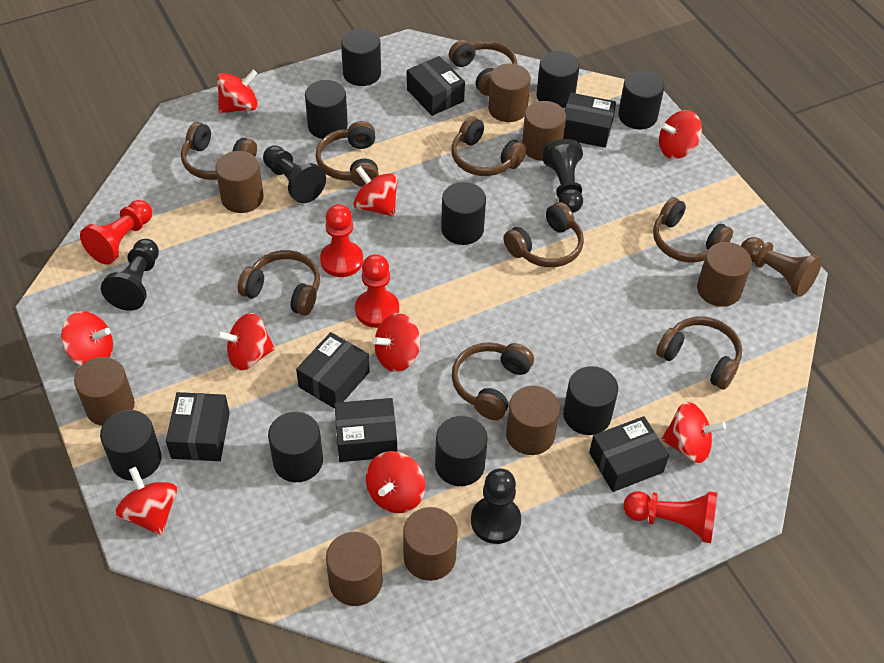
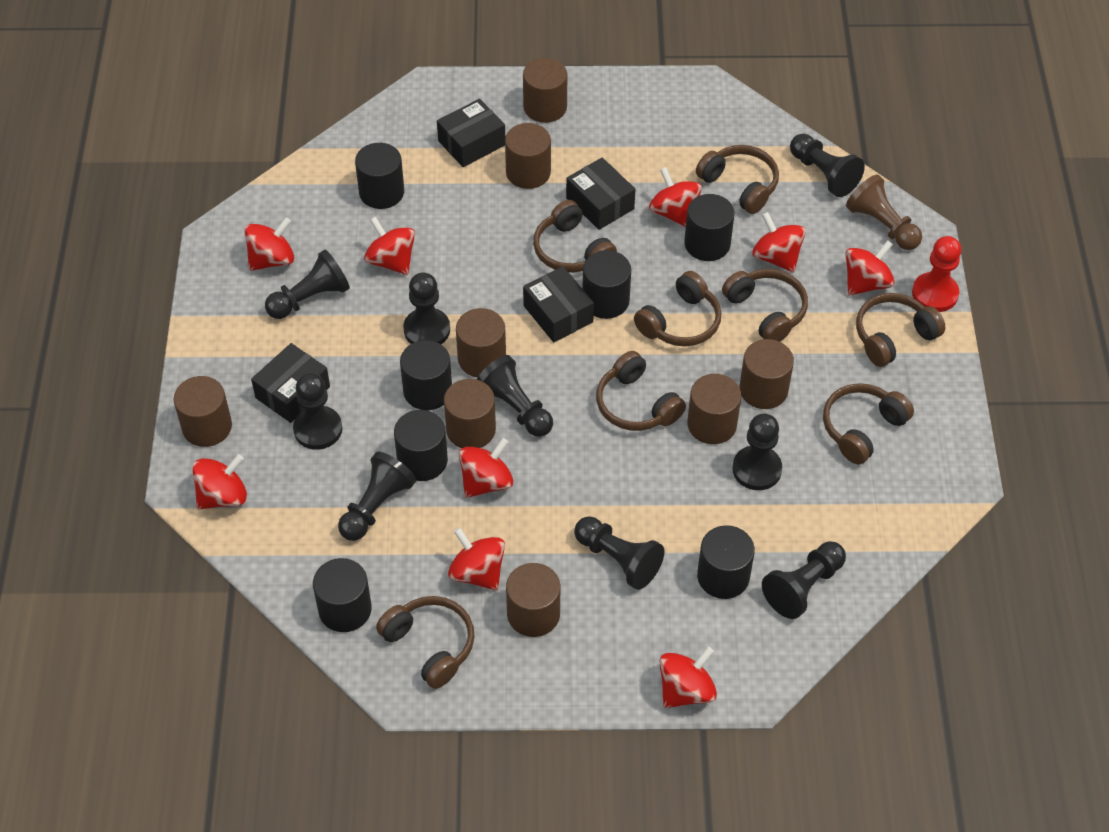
black box: [166,392,230,461] [296,332,370,409] [335,398,397,462] [407,56,465,116] [563,93,616,148] [589,416,669,492] = 6 -> [251,343,330,423] [437,99,505,167] [523,266,594,342] [566,158,635,230] = 4
black cylinder: [100,410,161,481] [268,412,323,482] [305,80,348,139] [341,28,381,86] [435,416,488,486] [441,182,486,245] [536,51,580,108] [563,366,618,435] [618,71,664,129] = 9 -> [313,558,372,632] [355,143,404,209] [394,410,448,481] [400,340,452,410] [582,250,631,319] [684,194,734,261] [697,525,755,599] = 7
black pawn: [101,239,159,311] [263,145,326,203] [471,468,521,544] [542,139,583,213] = 4 -> [265,250,350,319] [293,373,342,450] [338,452,416,541] [403,272,450,344] [476,355,553,437] [574,516,665,590] [732,414,782,490] [762,541,846,619] [790,134,865,197] = 9
brown headphones: [181,122,257,180] [238,250,320,316] [316,121,379,187] [449,40,517,96] [451,116,527,176] [452,342,534,420] [503,202,584,267] [653,197,733,263] [656,316,742,390] = 9 -> [376,596,474,689] [533,200,617,273] [596,351,686,431] [634,271,722,347] [696,145,779,214] [722,269,808,342] [823,383,914,464] [856,293,945,367] = 8
red pawn: [80,200,152,264] [320,204,363,277] [355,254,399,328] [623,491,717,543] = 4 -> [912,236,961,312] = 1

